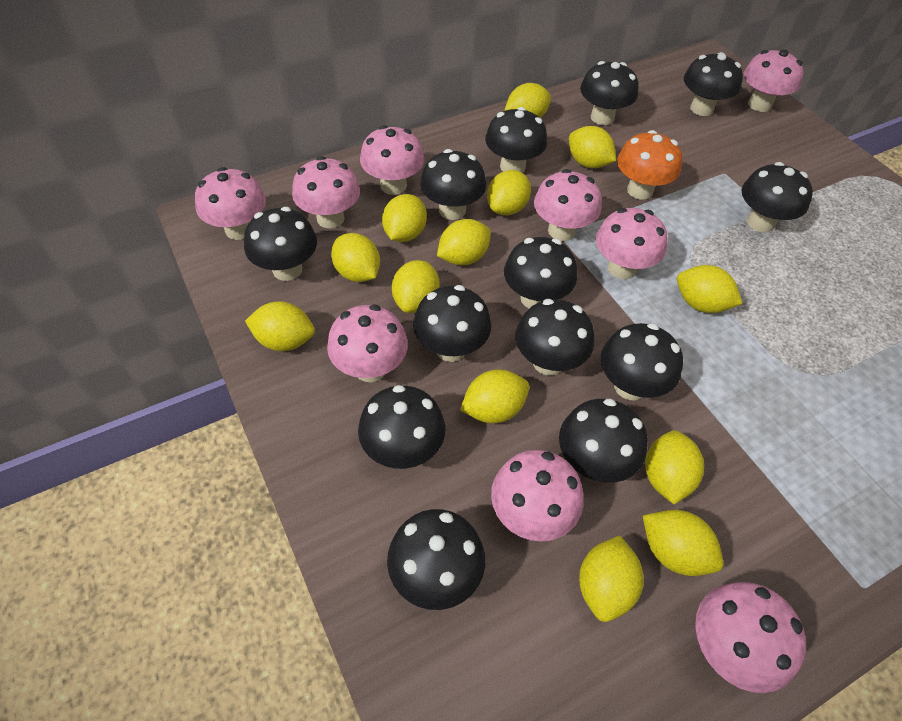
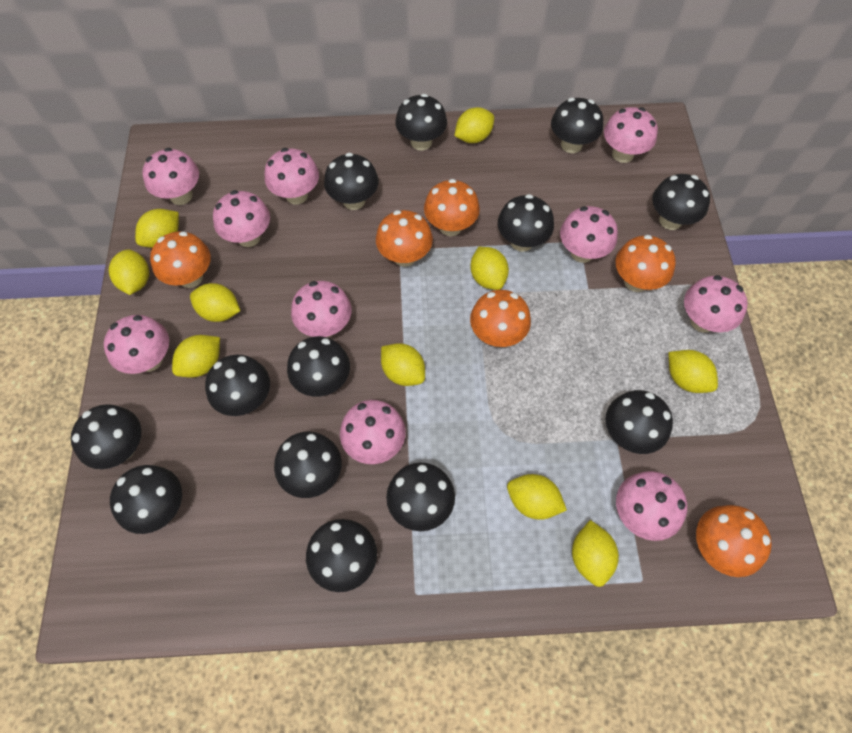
orange mushroom: [617,130,682,200] = 1 -> [150,231,211,288] [376,210,433,267] [424,179,480,236] [470,290,531,347] [616,235,676,292] [696,505,772,577] = 6
pink mushroom: [195,167,266,240] [292,156,360,228] [327,305,408,382] [360,125,424,195] [491,450,583,542] [534,169,602,241] [596,208,667,279] [695,582,806,693] [744,49,803,112] = 9 -> [104,315,169,374] [142,148,199,205] [213,190,270,247] [265,148,319,204] [291,281,352,337] [340,400,406,464] [560,206,618,263] [604,107,658,163] [616,471,687,541] [684,275,748,333] = 10
yellow lemon: [245,301,315,351] [331,233,380,282] [382,194,427,242] [392,260,439,313] [437,219,491,265] [460,370,529,423] [487,170,531,215] [505,83,551,118] [569,126,616,168] [579,535,644,622] [643,510,724,576] [645,430,704,504] [677,265,743,313] = 13 -> [109,249,149,295] [135,209,179,248] [172,335,220,378] [190,283,240,322] [381,343,425,386] [454,107,494,143] [470,247,509,290] [507,474,567,520] [572,520,619,587] [669,350,718,393] = 10

